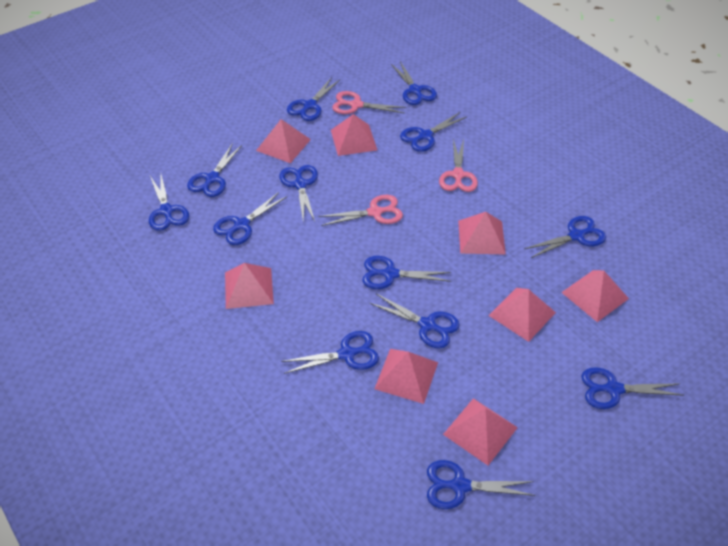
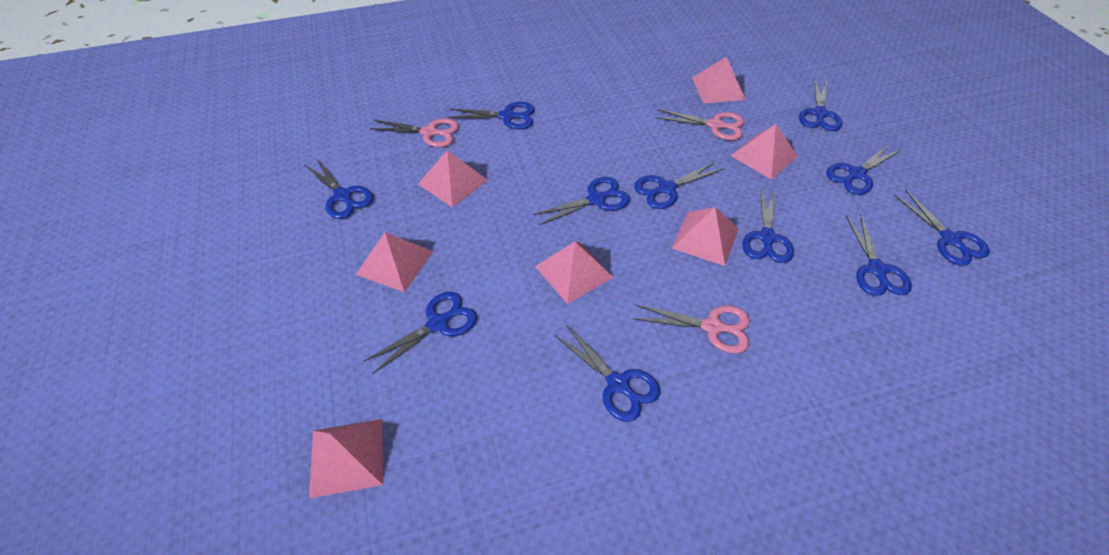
blue scissors: [149,175,189,231] [187,143,242,197] [213,192,286,245] [279,165,318,221] [281,331,379,374] [287,77,340,121] [362,256,451,289] [370,294,459,348] [391,61,437,105] [400,112,466,152] [427,460,535,509] [524,216,606,258] [581,367,684,409] = 13 -> [304,158,373,219] [364,292,477,374] [448,102,535,129] [533,177,630,225] [555,326,660,422] [634,162,723,209] [742,189,794,263] [799,80,842,131] [826,145,901,195] [846,214,912,296] [894,190,990,266] = 11
pink pyramid: [225,263,274,309] [256,119,311,163] [331,114,377,156] [374,349,438,404] [443,398,518,465] [458,212,506,255] [489,288,556,342] [561,270,629,322] = 8 -> [309,419,383,498] [356,232,433,292] [418,150,488,207] [535,241,614,304] [672,207,739,266] [692,57,746,103] [731,124,798,179] = 7

